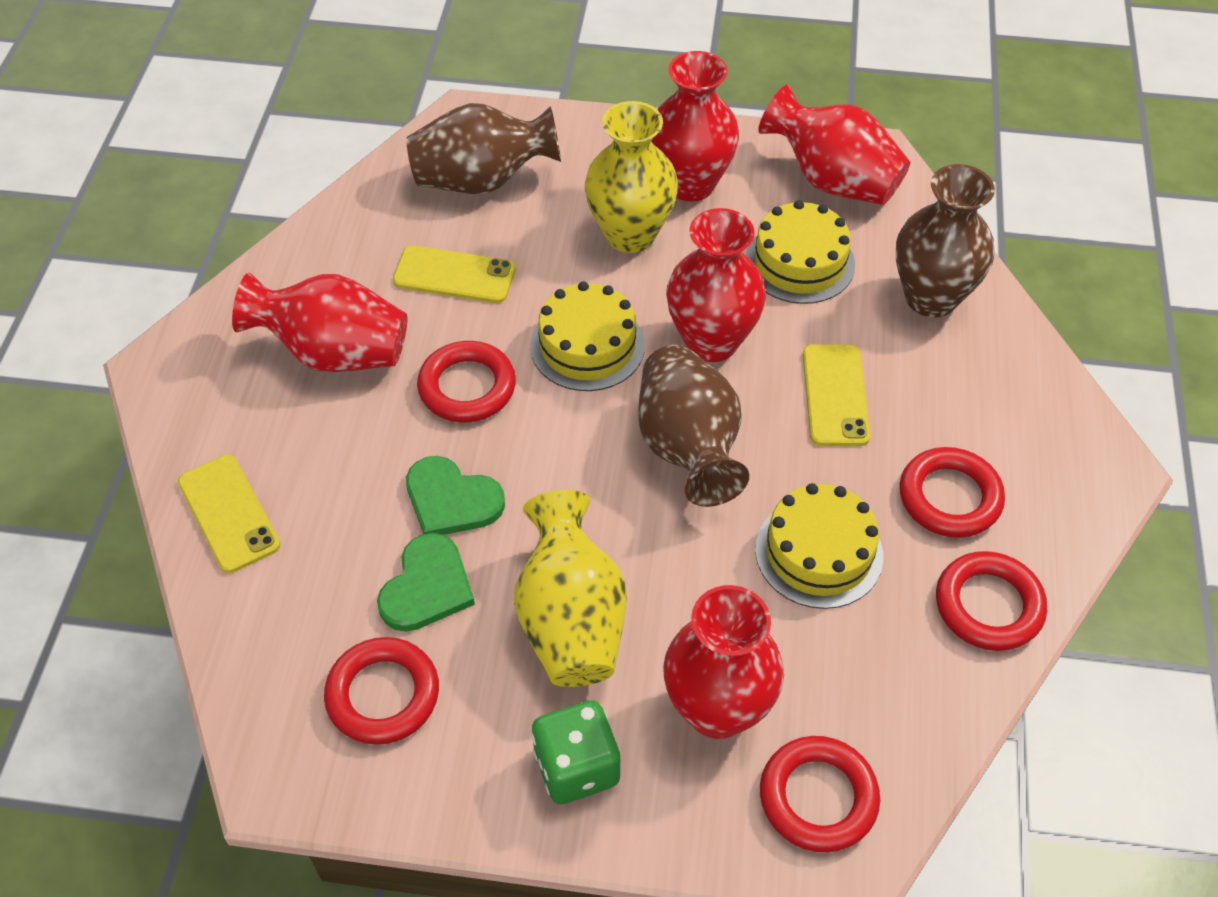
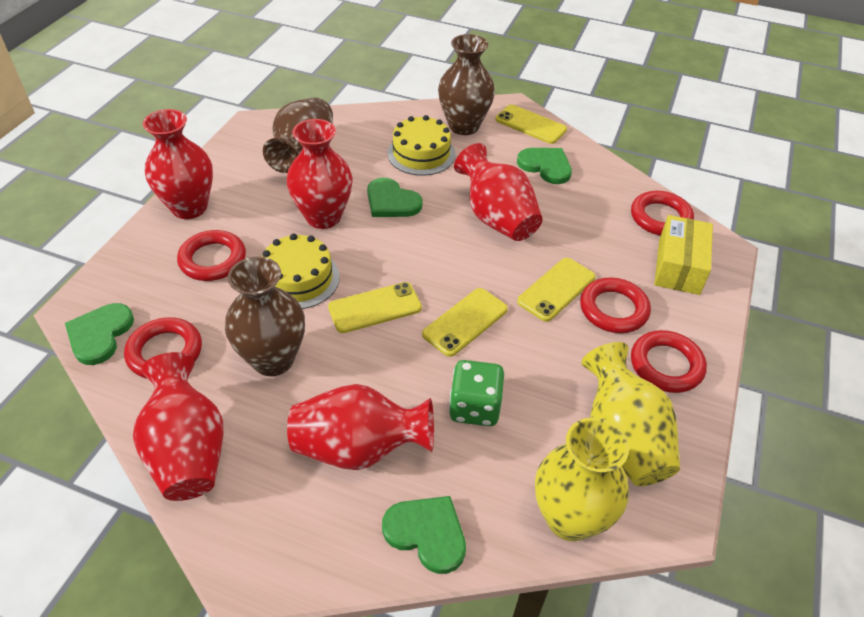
green heart: [377,533,475,632] [406,456,505,535] = 2 -> [65,303,134,365] [367,178,423,217] [382,496,466,574] [517,148,572,184] = 4
yellow box: none = 0 -> [654,215,713,295] = 1
yellow cake: [530,281,645,391] [746,200,855,304] [755,483,883,609] = 3 -> [262,234,340,309] [387,115,456,176] = 2
yellow phone: [178,455,281,573] [393,245,516,303] [803,344,871,446] = 3 -> [328,282,422,333] [422,288,508,357] [495,105,567,144] [517,258,596,322] = 4

